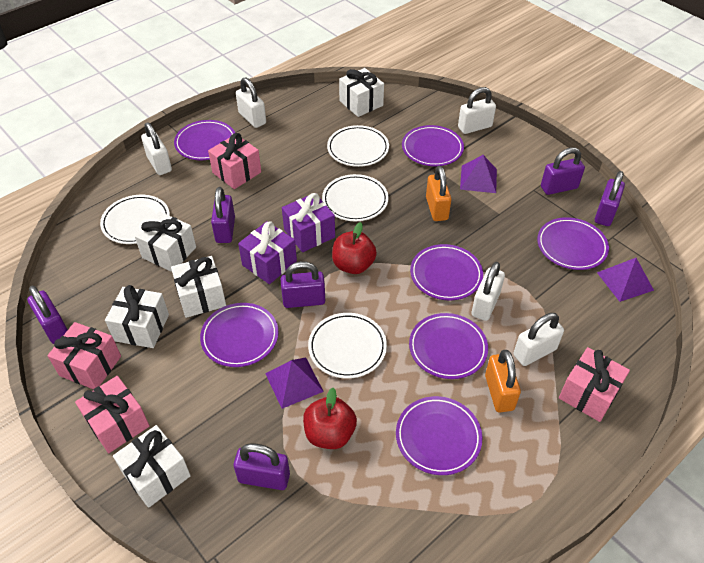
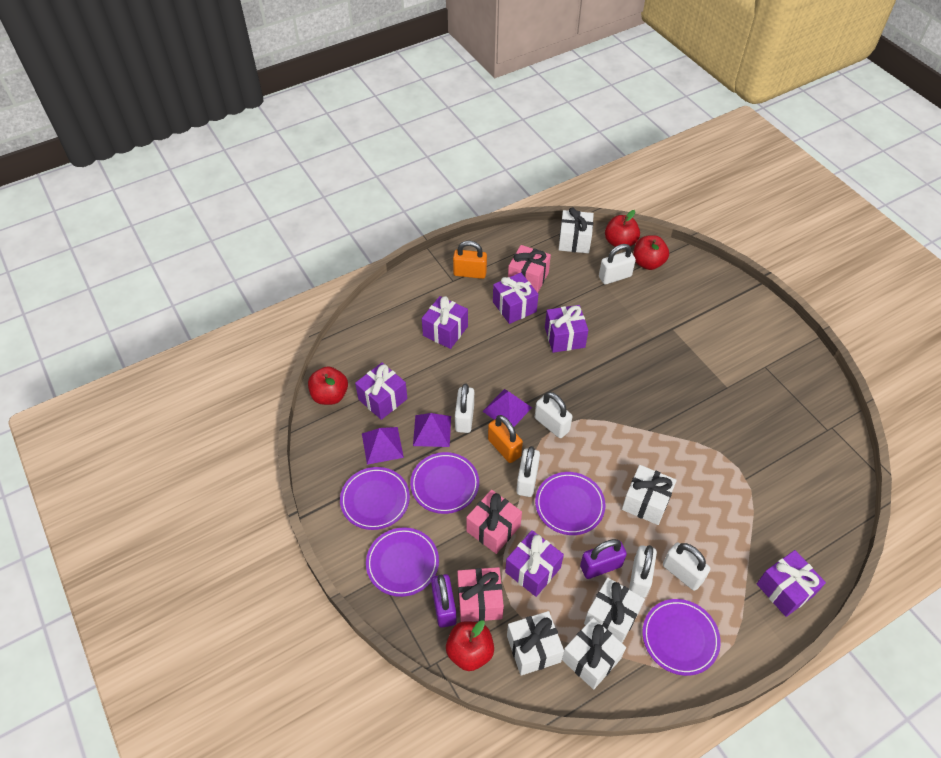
pink gift: [47,322,121,389] [75,376,150,453] [208,133,261,189] [559,347,630,422] = 4 -> [457,567,504,622] [466,490,522,554] [508,245,551,293] = 3
purple gift: [238,221,297,284] [282,193,335,252] = 2 -> [355,362,408,420] [422,296,468,349] [493,273,538,324] [505,530,564,597] [545,305,588,353] [757,550,826,617] = 6
purple padlock: [27,286,68,344] [211,187,235,243] [233,443,290,490] [281,261,325,308] [541,147,585,195] [595,171,625,226] = 6 -> [431,574,457,628] [580,539,627,579] = 2
purple plate: [174,120,235,160] [200,303,279,367] [396,396,482,475] [402,125,464,166] [409,313,488,379] [410,244,483,300] [537,217,609,270] = 7 -> [340,467,410,530] [366,527,439,597] [410,452,479,514] [535,472,606,535] [642,599,721,676] = 5
red apple: [303,388,357,449] [332,222,377,274] = 2 -> [308,366,348,405] [446,620,494,671] [605,210,640,247] [633,235,669,270] = 4
white padlock: [141,122,172,175] [236,77,266,128] [458,87,496,134] [471,262,505,321] [514,313,564,366] = 5 -> [455,383,474,433] [516,446,540,497] [535,392,572,438] [599,244,636,284] [629,545,657,598] [663,542,710,591] = 6
white plate: [100,195,170,244] [308,313,387,379] [322,174,389,221] [327,125,389,167] = 4 -> none = 0

